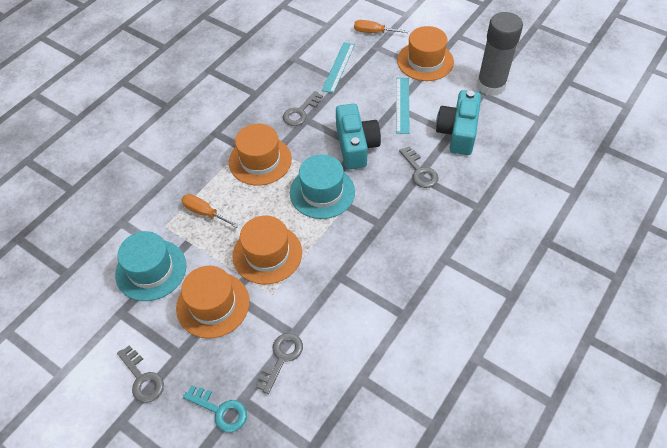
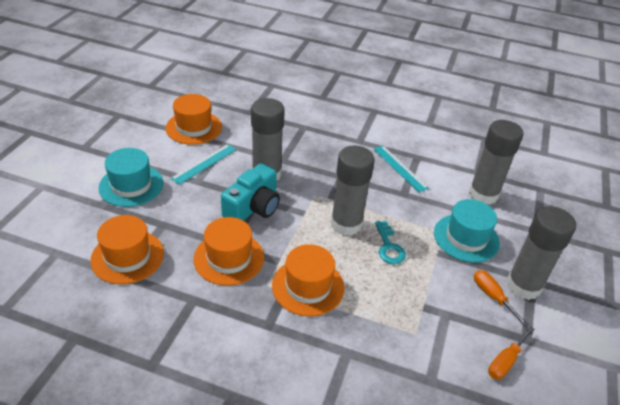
grey glue stick: [477,12,523,96] = 1 -> [251,98,285,181] [331,146,375,236] [469,120,523,205] [506,206,576,300] = 4
grey key: [117,345,164,403] [256,333,303,394] [283,91,323,126] [399,146,438,188] = 4 -> none = 0
turquoise camera: [336,104,381,169] [436,90,481,155] = 2 -> [221,163,280,221] = 1

